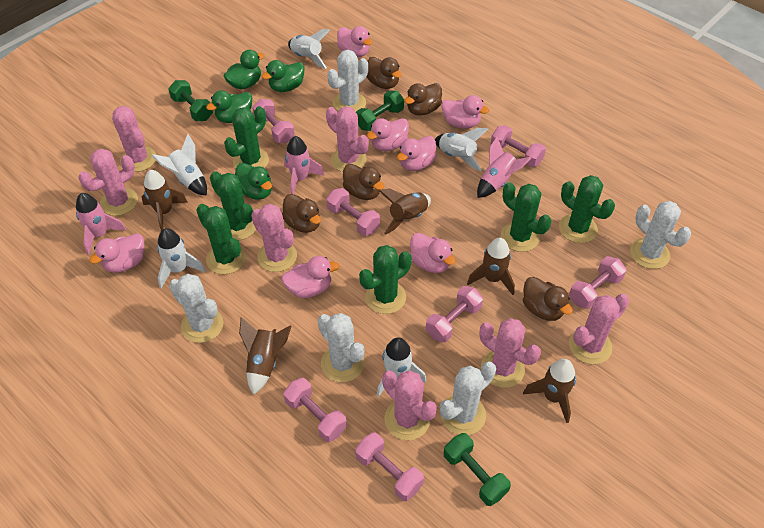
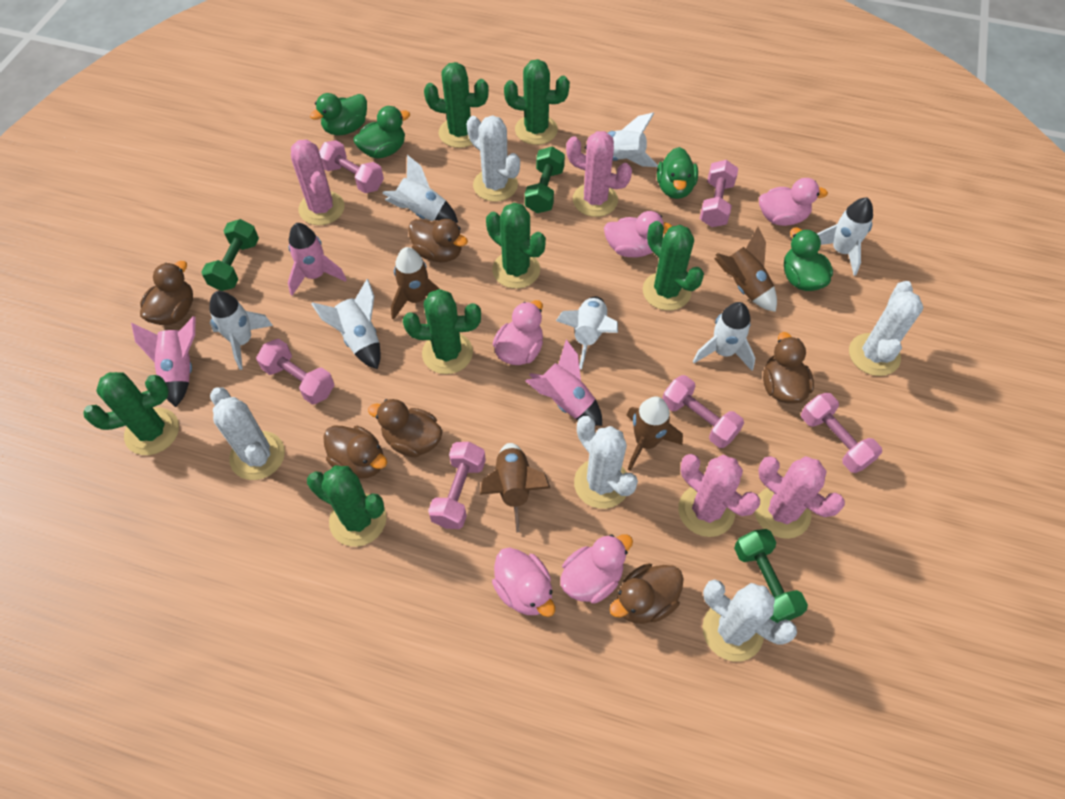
brown duck: [282,194,321,233] [343,164,384,200] [367,57,402,89] [404,83,442,116] [523,277,573,321] = 5 -> [140,261,193,325] [323,425,387,479] [368,399,443,457] [408,219,468,262] [610,563,684,624] [763,332,814,404] = 6
brown rocket: [142,170,187,231] [239,317,292,395] [379,188,431,235] [467,238,515,295] [523,359,576,423] = 5 -> [391,247,440,320] [480,443,550,533] [626,396,683,471] [714,227,777,312] = 4
green cactus: [196,204,246,274] [210,171,256,240] [224,106,269,168] [359,245,412,314] [501,182,551,252] [559,175,615,243] = 6 -> [83,372,179,455] [307,465,386,547] [403,289,481,374] [424,62,489,148] [486,203,546,289] [504,59,570,145] [643,221,704,311] = 7
pink cactus: [79,149,138,216] [112,106,156,172] [251,204,297,272] [326,106,369,172] [382,370,437,440] [480,318,541,388] [569,294,629,364] = 7 -> [291,139,345,225] [566,131,632,217] [678,454,760,537] [754,456,845,539] = 4
pink duck: [90,233,144,273] [281,256,340,298] [337,26,372,57] [367,118,409,151] [397,136,436,171] [410,233,456,273] [441,95,489,129] = 7 -> [492,547,555,617] [493,300,543,365] [560,535,633,604] [604,211,672,257] [759,178,828,226] = 5
pink dumbbell: [252,99,295,143] [283,378,347,442] [326,188,380,236] [355,432,424,501] [426,286,483,343] [491,125,546,167] [569,256,627,309] = 7 -> [256,339,334,405] [319,140,384,193] [428,442,486,529] [662,375,744,448] [700,160,738,227] [801,393,882,473] = 6
white rocket: [151,134,207,196] [157,228,205,288] [288,29,330,69] [377,337,426,397] [435,128,488,171] = 5 -> [209,291,273,370] [311,279,381,370] [382,155,458,223] [556,296,618,369] [585,113,658,167] [693,302,755,371] [817,197,873,276] = 7

